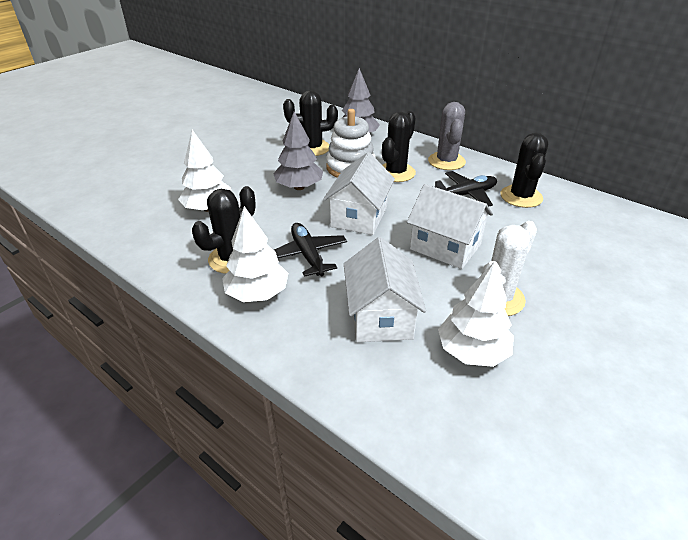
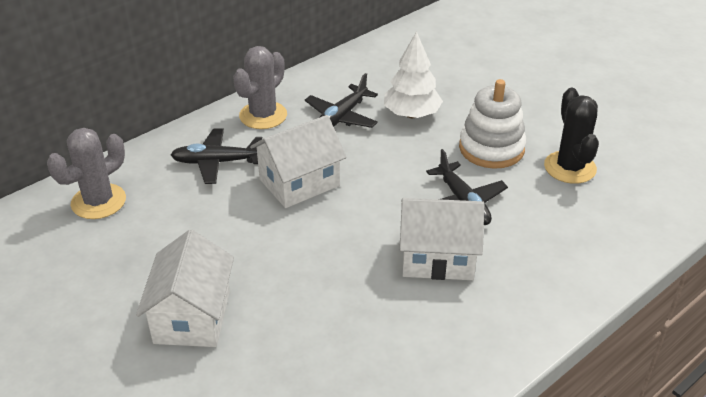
black cactus: [192,186,256,274] [283,90,338,156] [382,111,416,182] [501,133,549,208] = 4 -> [544,88,599,184] = 1
black plane: [274,223,347,277] [433,171,497,207] = 2 -> [171,128,262,184] [305,73,378,128] [426,149,508,225] = 3
grey cactus: [428,102,466,170] = 1 -> [47,128,126,219] [233,46,287,129] = 2
grey tree: [273,111,323,190] [342,68,380,133] = 2 -> none = 0
white cactus: [482,221,537,316] = 1 -> none = 0
white tree: [178,130,231,212] [222,206,289,302] [438,261,514,367] = 3 -> [384,31,443,118] = 1

